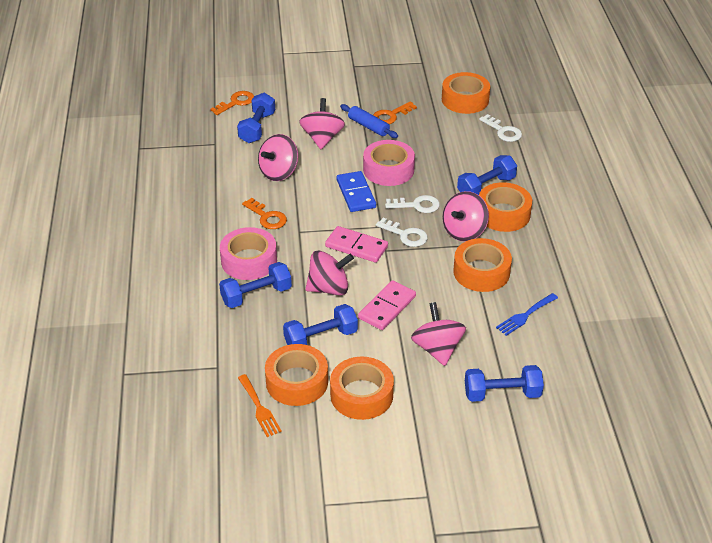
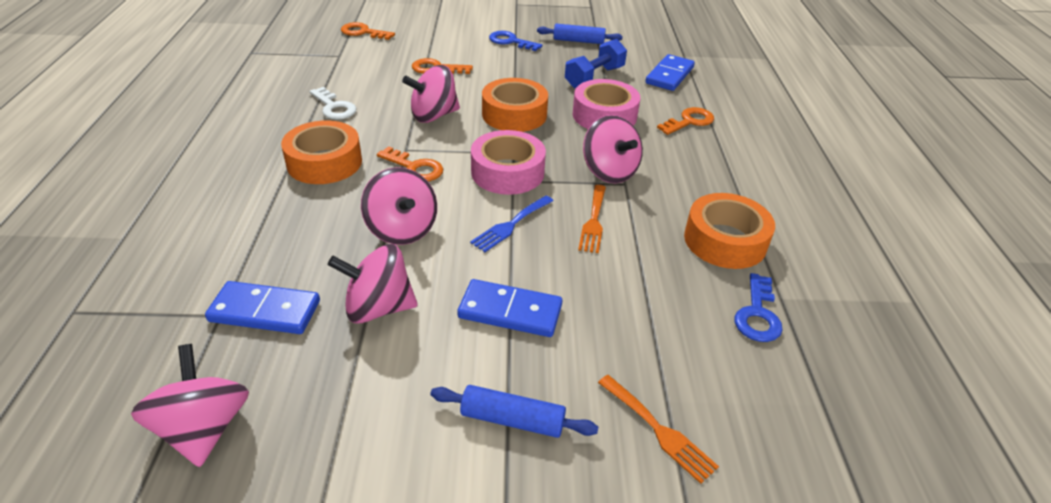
blue domino: [336,171,376,212] = 1 -> [205,281,320,334] [457,279,562,337] [645,54,695,91] = 3
blue dumbbell: [219,262,292,308] [237,93,275,143] [283,304,358,345] [457,155,517,195] [465,365,544,402] = 5 -> [565,39,627,88] = 1
blue key: none = 0 -> [489,31,542,51] [734,273,783,342] = 2
blue rolling pin: [340,104,398,138] = 1 -> [430,385,598,438] [537,24,622,44] = 2
orange fork: [238,374,282,437] = 1 -> [578,185,606,253] [598,375,719,484] = 2
orange key: [210,91,254,115] [242,198,287,229] [373,101,417,124] = 3 -> [341,22,395,40] [377,146,443,181] [412,58,473,74] [657,107,714,135] = 4
orange tape: [265,344,328,406] [330,357,394,420] [442,72,490,114] [453,238,512,292] [479,182,532,232] = 5 -> [281,120,362,184] [482,78,548,132] [684,193,775,269] = 3
pink domino: [325,226,388,263] [358,280,416,330] = 2 -> none = 0
white key: [376,218,428,247] [385,195,440,213] [479,114,522,142] = 3 -> [310,87,357,120] = 1

